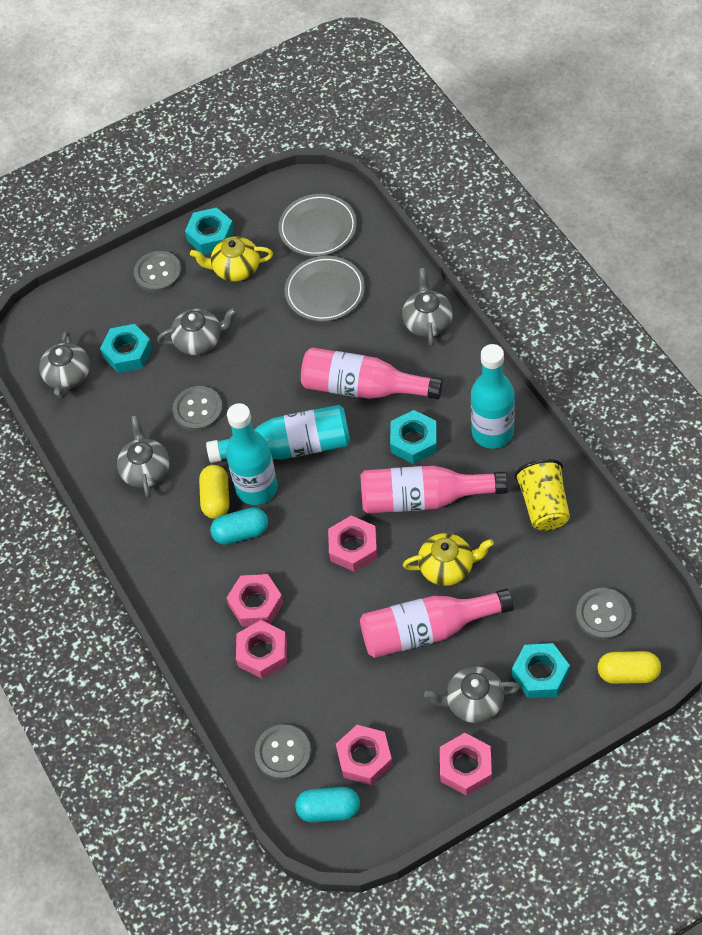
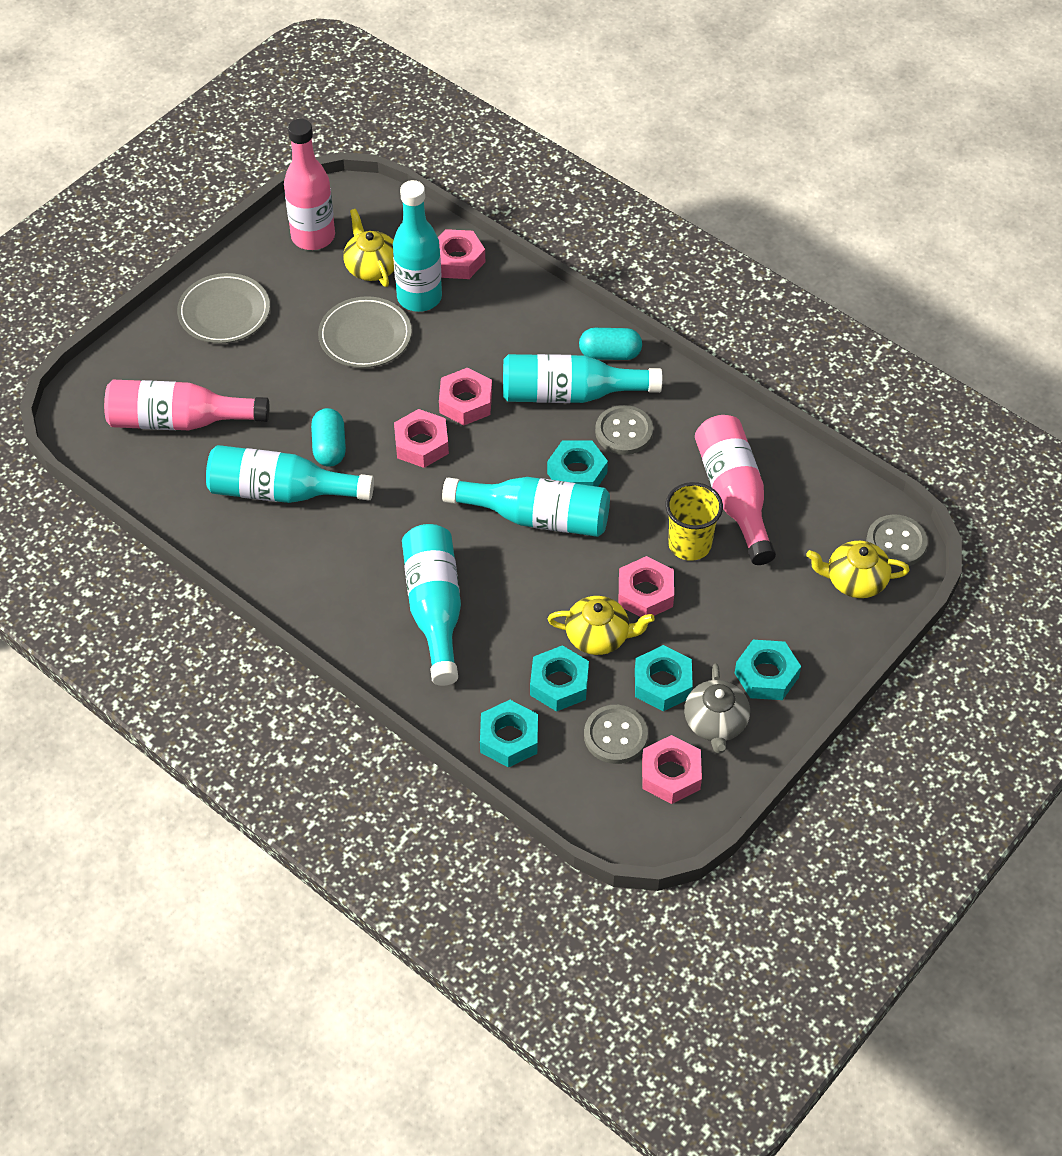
grey button: [134,251,182,292] [173,386,223,431] [255,724,312,780] [576,588,632,640] = 4 -> [584,705,648,764] [595,405,653,455] [866,515,928,568] = 3
grey teapot: [39,331,90,398] [117,416,170,498] [157,308,237,355] [402,268,453,346] [424,666,520,723] = 5 -> [684,663,750,754] = 1
turquoise bottle: [206,405,350,463] [226,403,278,505] [470,344,515,449] = 3 -> [206,445,374,503] [393,180,442,312] [402,524,461,686] [442,477,610,537] [503,354,663,403] = 5
turquoise nut: [100,324,152,373] [185,207,234,254] [390,410,437,464] [512,643,570,698] = 4 -> [480,700,538,768] [530,645,589,712] [547,440,608,487] [635,645,693,711] [735,640,801,700] = 5
yellow capsule: [199,465,230,519] [598,651,661,684] = 2 -> none = 0
yellow teapot: [190,237,273,282] [403,533,494,586] = 2 -> [343,209,394,287] [547,596,655,655] [806,541,910,598] = 3

